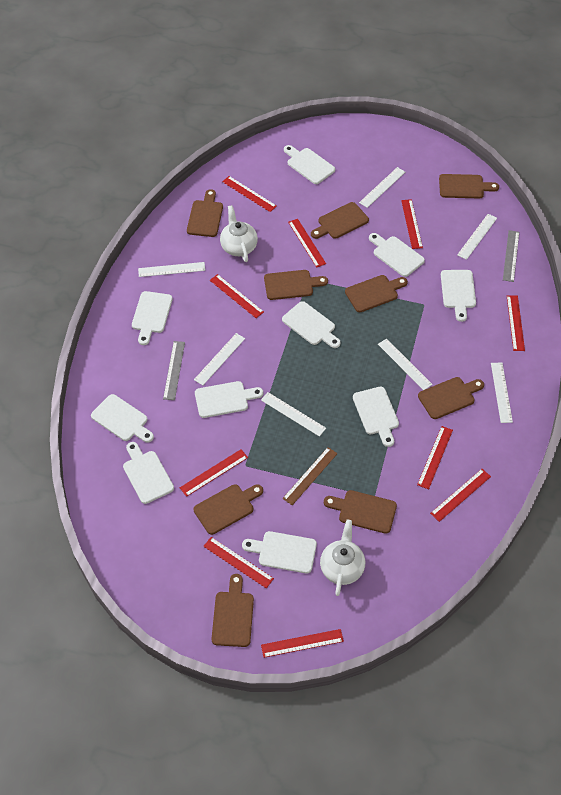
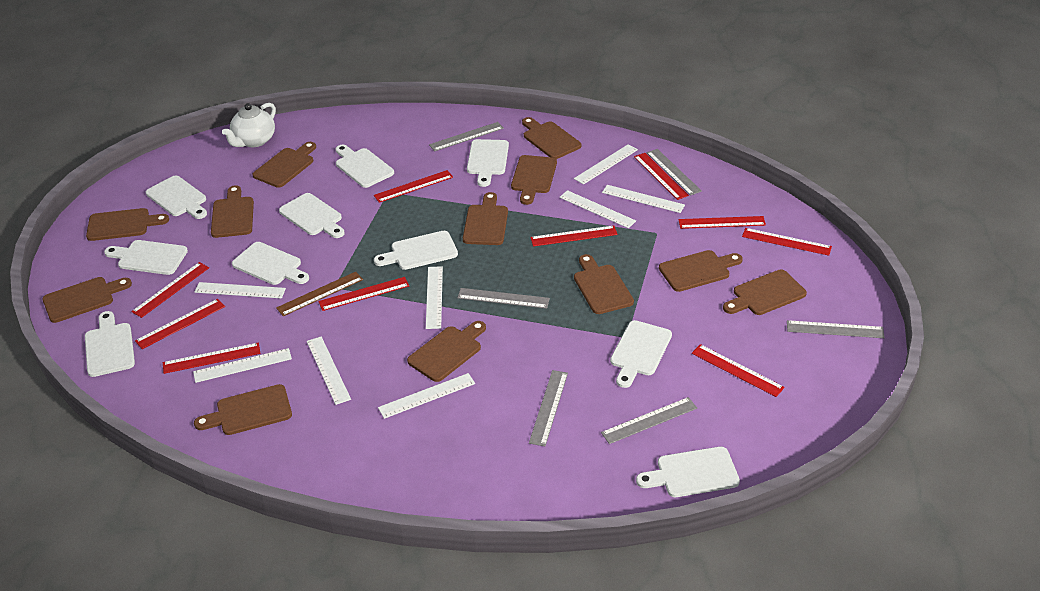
brown cutting board: [187,189,223,237] [194,484,263,535] [211,574,254,647] [264,270,328,300] [311,202,369,239] [324,490,397,534] [345,275,408,312] [418,377,484,419] [439,174,499,198] = 9 -> [42,277,132,323] [86,208,169,241] [194,384,292,435] [211,185,254,238] [253,142,316,188] [407,321,486,382] [463,192,508,245] [511,155,557,205] [522,117,582,159] [574,254,634,314] [659,250,743,292] [723,270,807,315] = 12
grey ruler: [163,341,185,400] [503,230,519,282] = 2 -> [429,122,504,151] [457,288,550,309] [529,370,568,446] [601,397,697,444] [646,149,702,196] [787,320,885,338] = 6
white ruler: [138,262,205,277] [194,333,245,385] [261,392,326,437] [359,167,405,208] [378,338,433,390] [457,214,497,260] [491,363,513,423] = 7 -> [193,348,292,383] [195,282,286,299] [307,336,351,405] [378,373,475,419] [426,266,443,329] [559,190,636,228] [574,144,638,185] [602,185,685,213] = 8
white teapot: [220,205,258,262] [320,520,365,596] = 2 -> [222,103,276,147] = 1

